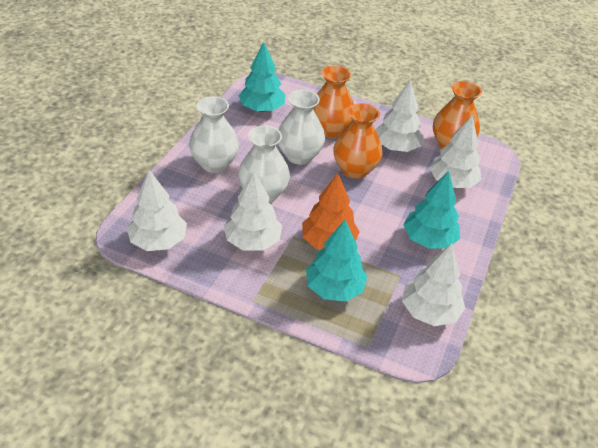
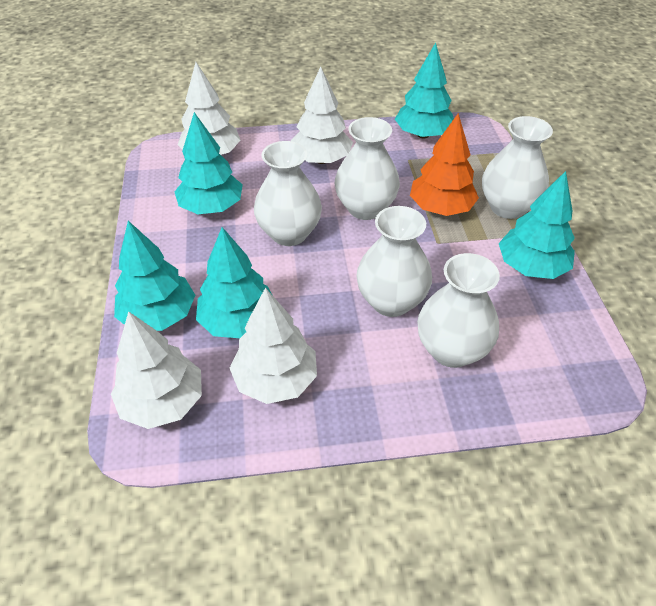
orange vase: [313,65,354,138] [333,103,383,179] [433,81,482,149] = 3 -> none = 0
turquoise tree: [239,42,285,112] [306,220,367,302] [403,171,460,249] = 3 -> [114,221,195,331] [174,112,243,214] [196,227,272,338] [395,43,454,138] [499,171,575,279] = 5
white tree: [127,170,187,251] [224,172,282,250] [375,80,424,152] [402,243,466,326] [429,115,481,188] = 5 -> [111,311,202,429] [178,62,240,155] [230,288,317,404] [291,67,353,164] = 4
white vase: [189,96,239,173] [238,126,290,203] [278,90,325,165] = 3 -> [254,141,322,246] [335,117,400,220] [356,206,432,317] [417,253,500,368] [482,116,553,219] = 5

